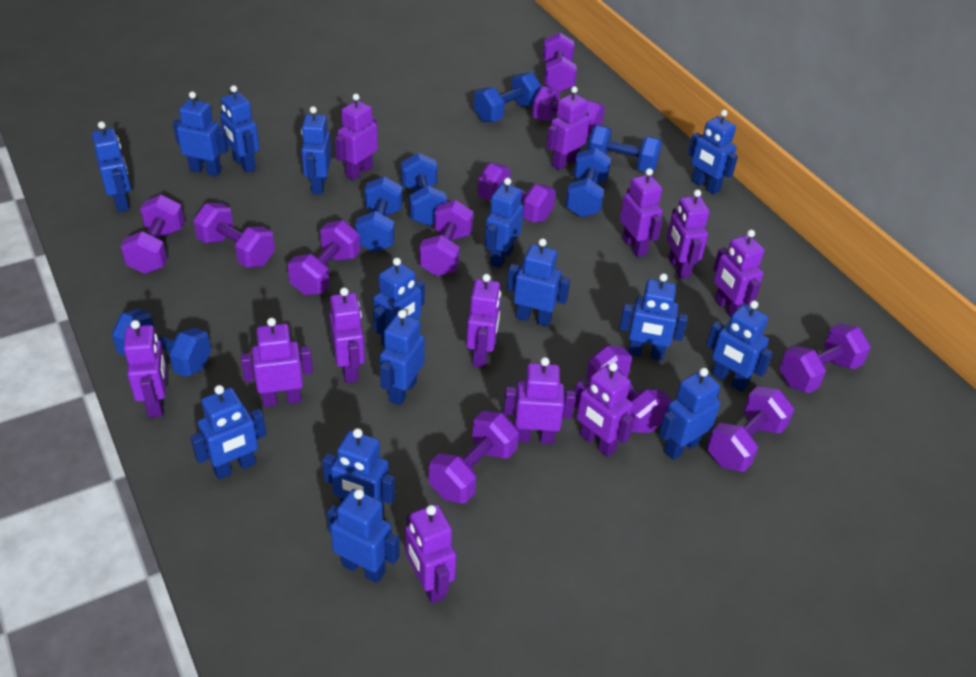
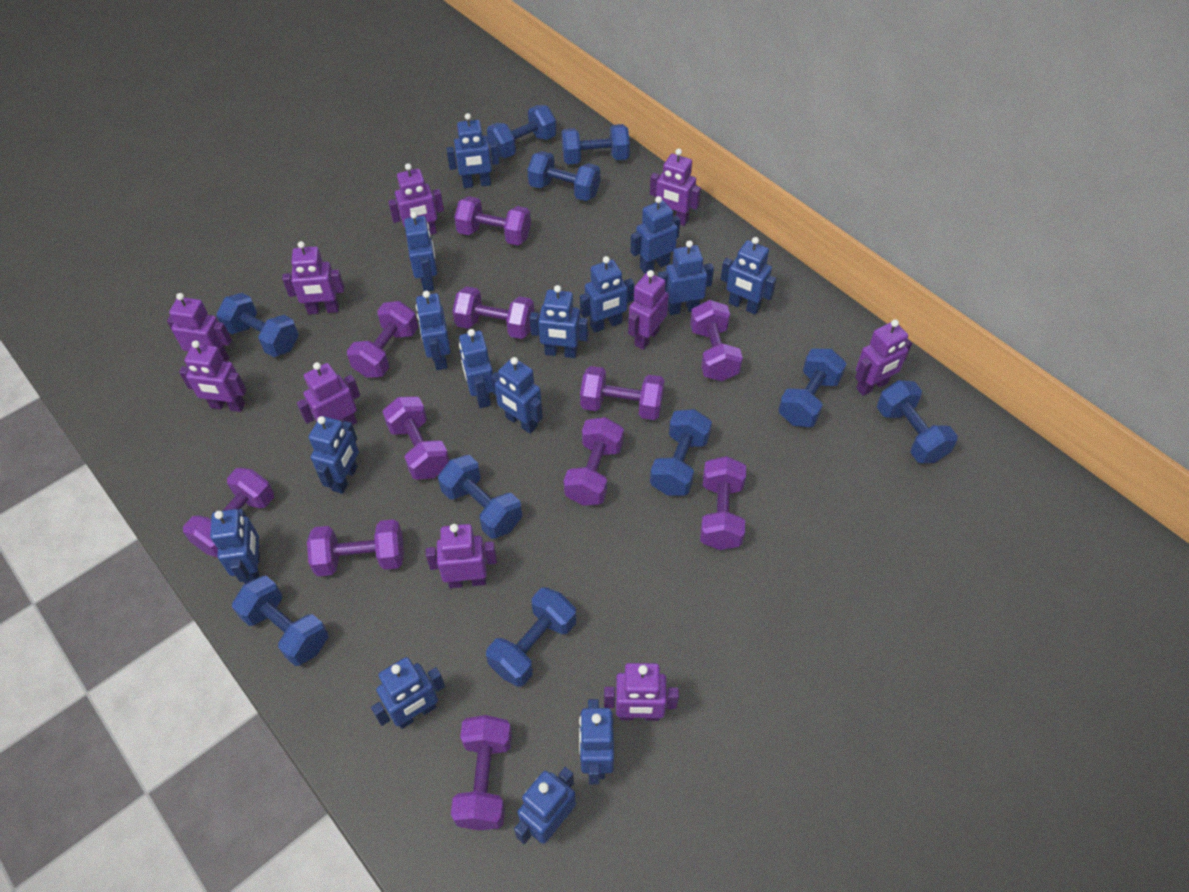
blue dumbbell: [112,309,211,377] [355,177,403,252] [401,153,447,226] [474,72,542,122] [565,147,611,218] [587,125,662,172] = 6 -> [216,293,299,357] [232,576,328,666] [438,455,522,539] [486,587,576,687] [487,105,557,158] [527,151,600,201] [561,124,630,164] [650,409,712,496] [778,348,847,427] [877,380,958,463] = 10
purple robot: [124,320,167,418] [241,318,313,407] [329,288,365,383] [335,94,378,180] [405,504,456,604] [466,274,501,368] [504,357,576,444] [546,86,590,170] [574,362,634,457] [620,168,663,257] [666,189,709,279] [713,230,764,317] = 12 -> [167,293,232,361] [179,340,247,412] [282,241,344,314] [297,362,360,425] [388,163,444,235] [426,524,497,588] [604,663,679,721] [628,270,669,350] [650,149,701,226] [855,319,912,396] = 10

